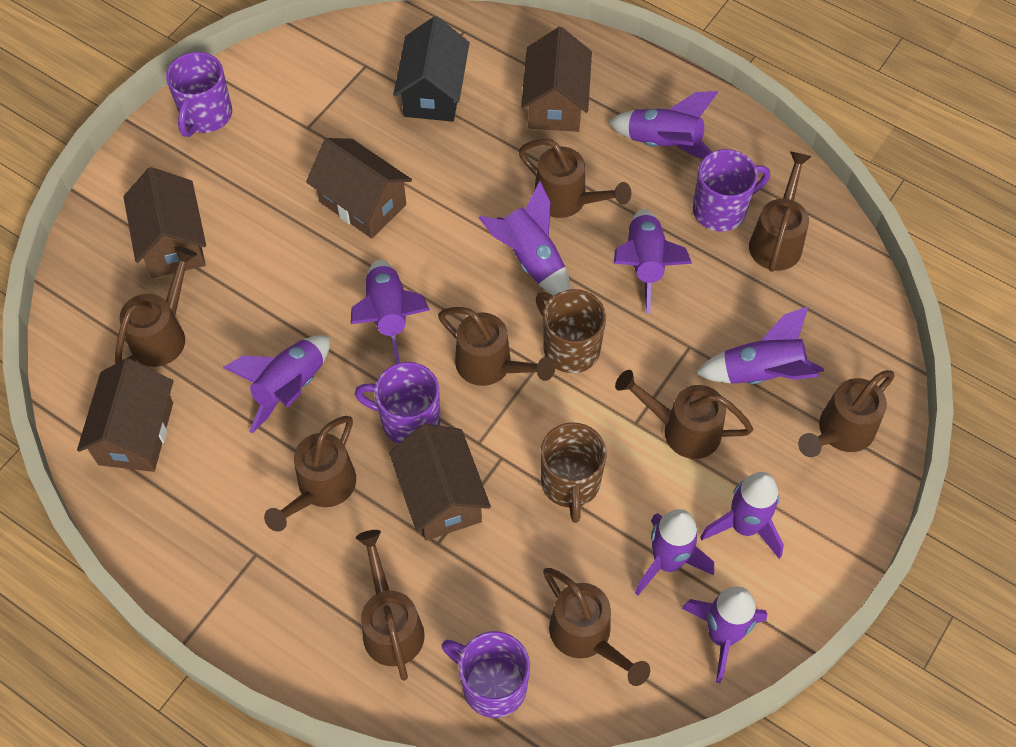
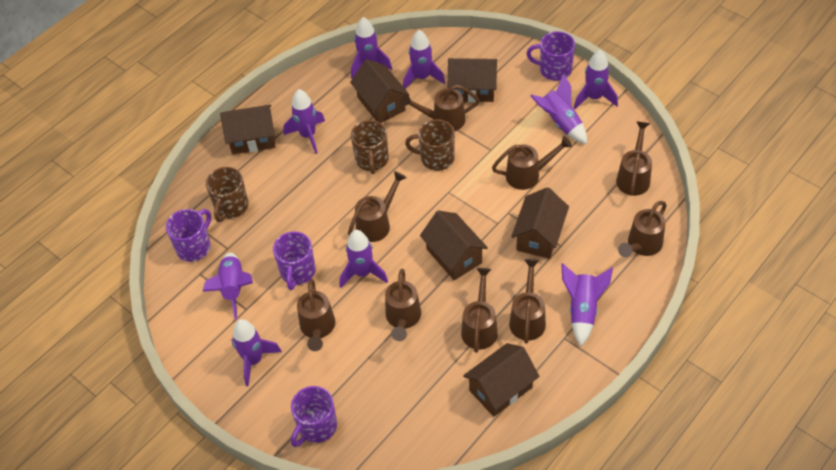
black house: [393,16,470,122] = 1 -> none = 0
brown house: [77,358,173,472] [123,167,206,278] [306,138,412,239] [389,424,491,541] [521,27,592,132] = 5 -> [220,105,275,155] [350,59,409,123] [420,210,488,280] [448,58,497,102] [463,343,539,417] [511,187,569,259] = 6
brown mug: [536,289,606,373] [540,422,607,523] = 2 -> [206,167,248,222] [351,120,389,174] [405,119,455,171] = 3

